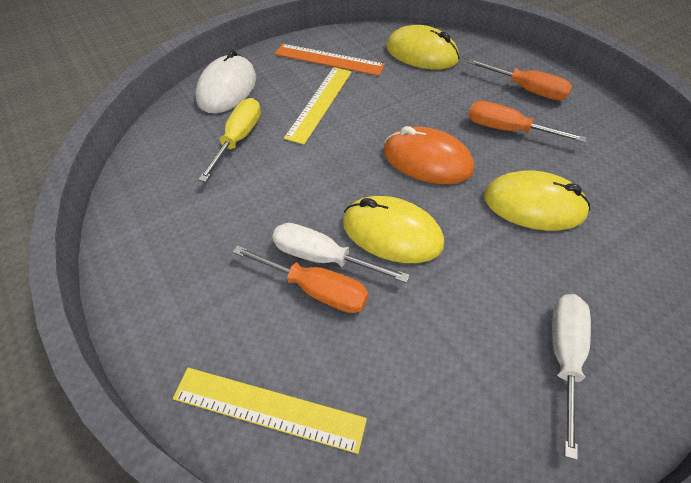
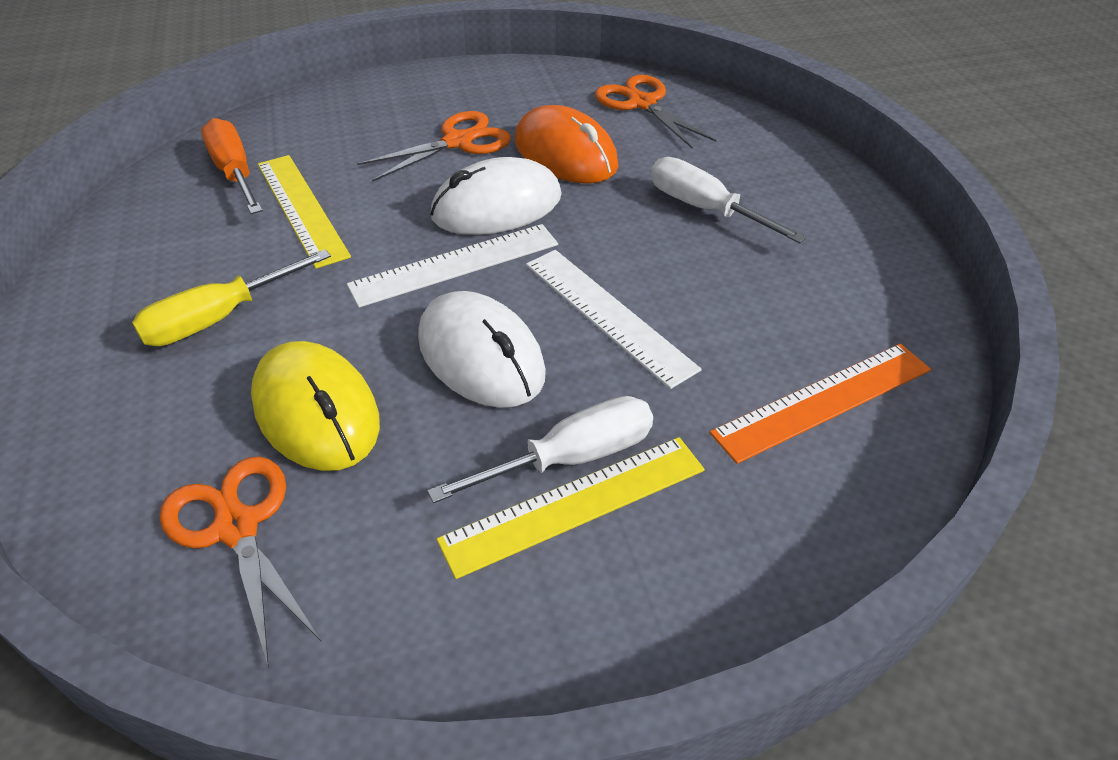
orange scissors: none = 0 -> [160,457,321,668] [357,111,511,182] [595,75,717,149] = 3
orange screwdriver: [233,245,368,313] [467,59,572,100] [468,101,586,142] = 3 -> [201,118,263,214] = 1
white mouse: [195,50,256,113] = 1 -> [418,291,546,408] [430,157,562,235] = 2
white ruler: none = 0 -> [347,224,558,308] [526,250,702,389] = 2
yellow mouse: [343,196,444,263] [386,25,460,69] [484,171,590,231] = 3 -> [251,341,380,471] = 1

